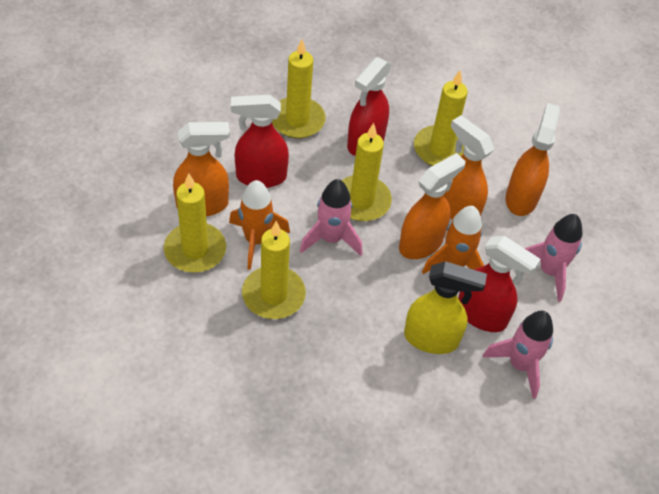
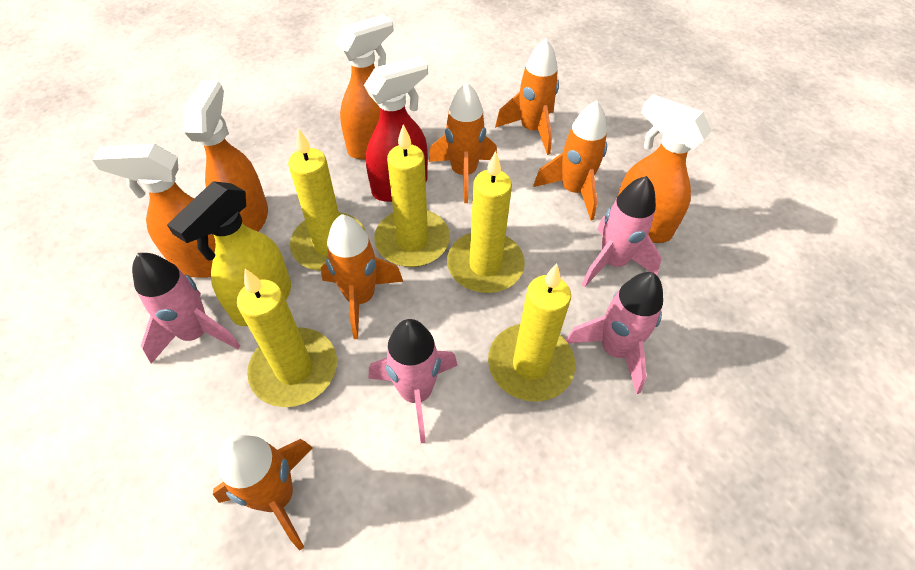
orange rocket: [229,180,290,270] [422,206,484,274] = 2 -> [213,435,313,551] [321,214,403,339] [429,82,497,203] [495,39,559,155] [533,100,607,220] = 5
pink rocket: [300,179,362,256] [483,311,553,399] [524,214,582,302] = 3 -> [132,253,240,364] [369,319,458,443] [566,272,663,394] [582,176,662,287] = 4
red spray bottle: [231,95,289,188] [347,57,392,156] [458,236,541,332] = 3 -> [364,56,428,202] = 1

